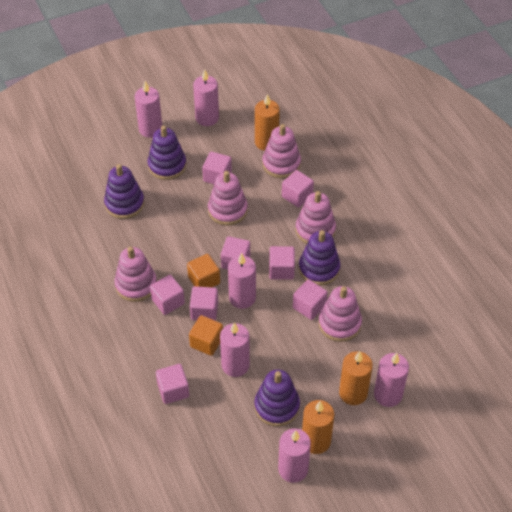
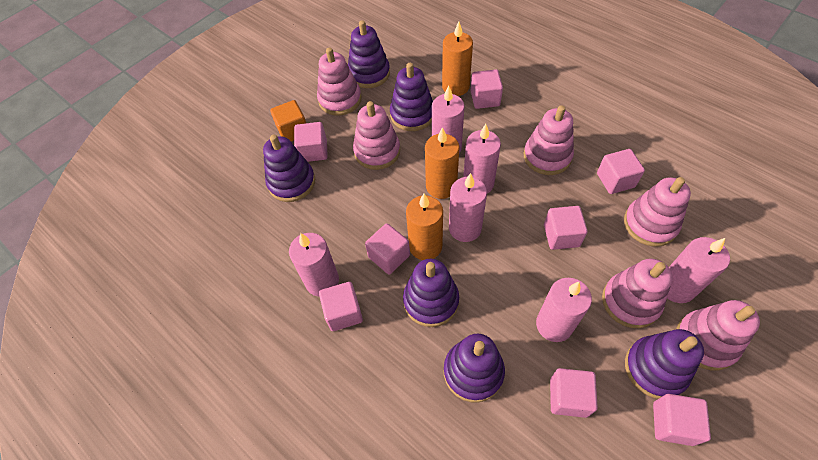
orange cube: [187,254,220,287] [189,315,223,356] = 2 -> [270,100,306,142] = 1
pink stacking toy: [114,247,157,302] [208,171,248,225] [263,124,301,178] [295,191,336,244] [319,286,362,342] = 5 -> [317,48,361,116] [353,101,400,170] [524,105,574,175] [602,259,673,328] [624,177,691,247] [676,300,760,370] = 6
purple stacking toy: [104,164,144,219] [148,126,186,180] [254,370,300,426] [299,230,340,285] = 4 -> [263,135,315,202] [348,20,390,88] [390,63,433,131] [403,259,459,327] [444,334,505,402] [625,329,704,399] = 6

